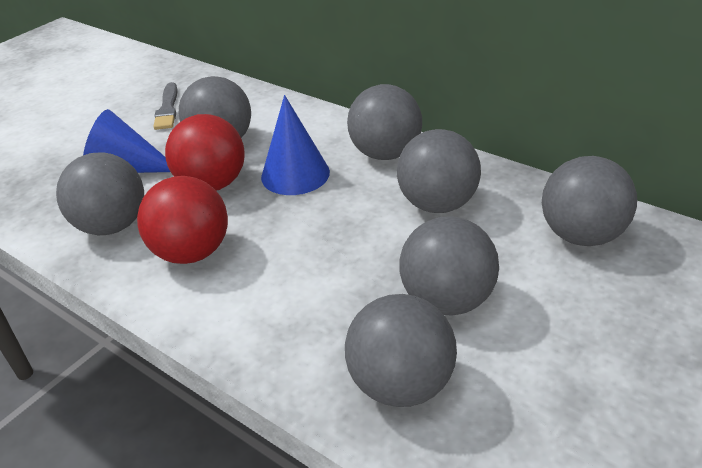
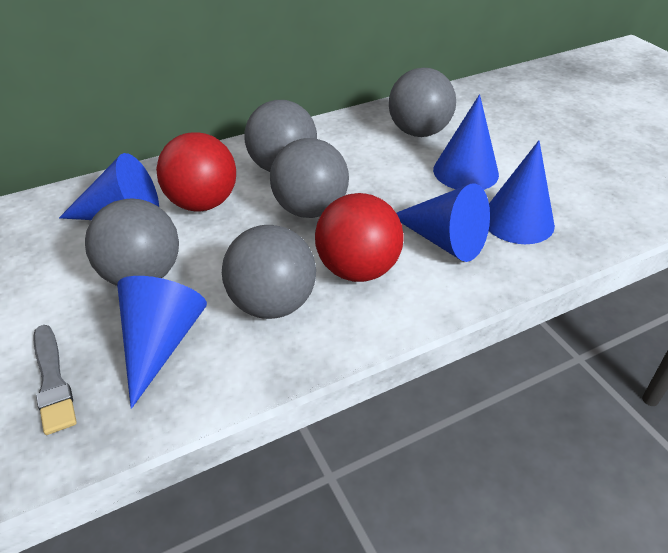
blue cone: [83,109,170,173] [261,95,330,195] = 2 -> [59,153,159,220] [117,276,207,409] [396,183,490,262] [433,94,499,190] [489,140,555,244] = 5
grey ball: [56,153,144,235] [179,76,251,138] [345,294,457,407] [347,84,422,160] [397,129,481,213] [399,216,499,316] [542,156,637,246] = 7 -> [85,198,179,286] [222,225,316,319] [244,100,317,172] [270,138,349,218] [389,68,456,137] = 5

